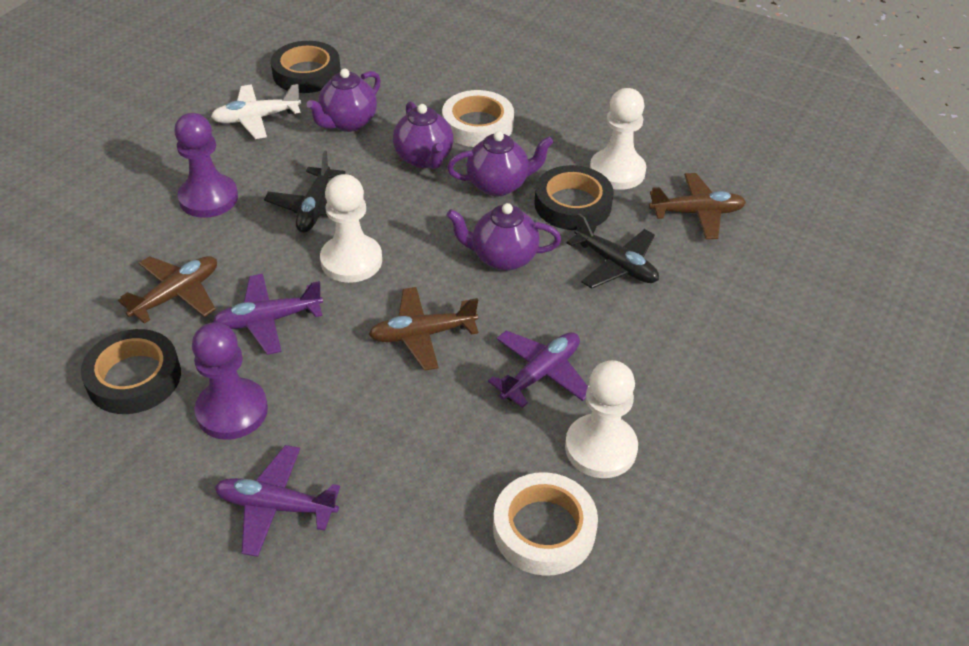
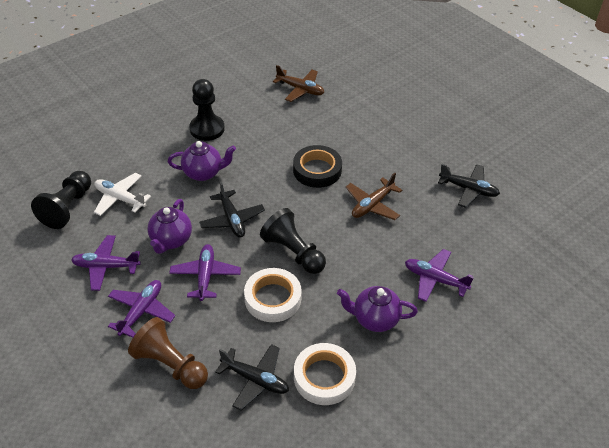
black pawn: none = 0 -> [31,171,91,229] [189,79,225,141] [260,208,326,274] = 3
black plane: [264,150,346,233] [566,213,659,289] = 2 -> [199,182,265,238] [215,344,289,411] [438,164,500,208] = 3
black tape: [81,329,181,414] [271,41,341,93] [534,165,614,230] = 3 -> [293,145,342,188] = 1
brown pawn: none = 0 -> [128,317,208,389] = 1
brown plane: [118,256,217,324] [369,287,478,371] [649,173,746,239] = 3 -> [273,65,324,102] [346,173,402,220] = 2
purple pawn: [174,113,238,218] [192,322,268,440] = 2 -> none = 0
purple plane: [213,274,323,355] [215,445,340,557] [488,331,588,408] = 3 -> [71,235,141,291] [108,280,175,338] [169,244,241,301] [405,249,474,302] = 4
purple teapot: [306,69,381,132] [393,101,453,169] [446,203,561,271] [447,131,553,196] = 4 -> [147,199,192,254] [168,141,236,181] [337,286,418,332] = 3
white pawn: [320,174,382,283] [565,360,638,478] [590,88,646,190] = 3 -> none = 0

